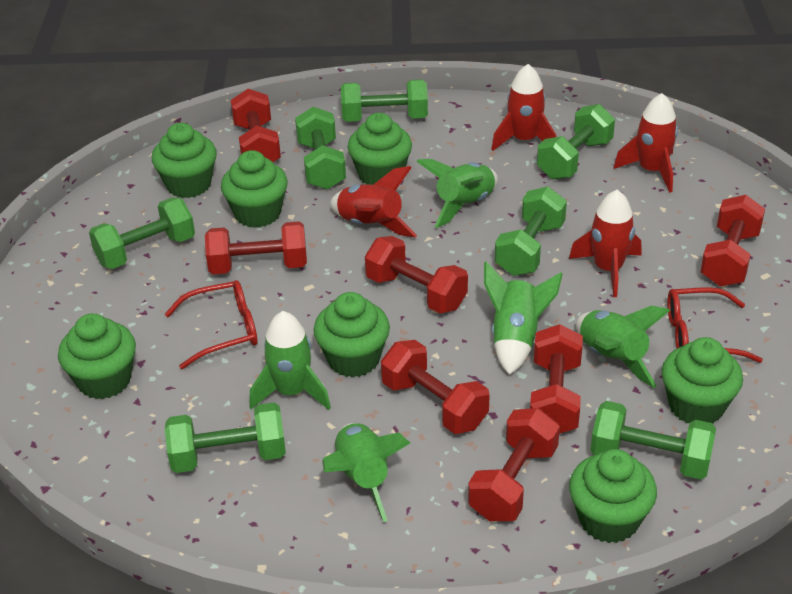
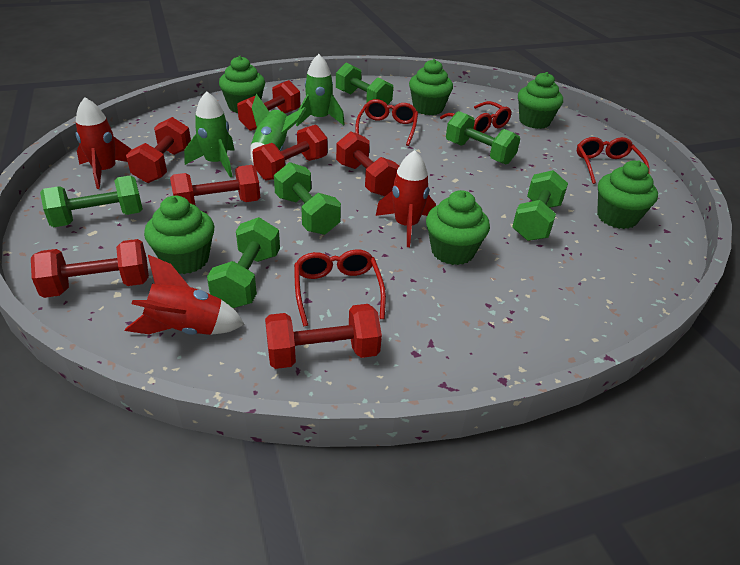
green cupcake: [58,313,136,399] [152,123,217,198] [221,150,288,228] [314,292,390,377] [348,113,412,185] [569,449,657,543] [662,337,743,423] = 7 -> [144,196,214,274] [219,56,265,113] [409,59,453,115] [426,190,490,265] [518,72,563,129] [597,160,658,229] = 6
green dumbbell: [89,197,195,269] [165,402,286,473] [295,107,346,190] [341,79,428,122] [495,186,567,276] [537,104,615,179] [590,401,716,479] = 7 -> [40,175,143,227] [207,217,280,308] [274,162,341,235] [336,63,393,105] [446,111,520,165] [512,170,568,241] = 6
green rocket: [249,311,331,410] [322,423,410,522] [416,159,498,228] [484,262,563,375] [576,306,671,388] = 5 -> [184,91,235,177] [251,94,306,165] [296,54,345,126] = 3
red glasses: [165,280,258,369] [667,287,763,363] = 2 -> [294,249,386,326] [355,99,418,146] [440,101,511,133] [577,137,650,184] = 4
red rocket: [330,166,417,237] [491,64,556,151] [569,190,641,297] [613,93,678,193] = 4 -> [76,97,132,189] [125,255,245,335] [376,150,436,247] = 3

